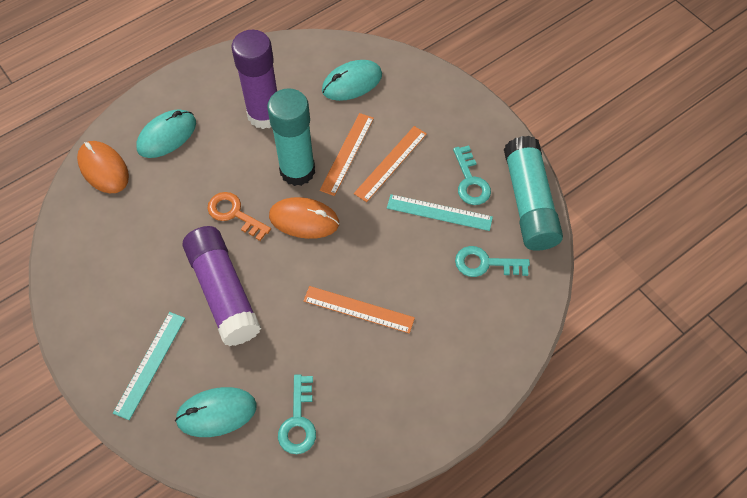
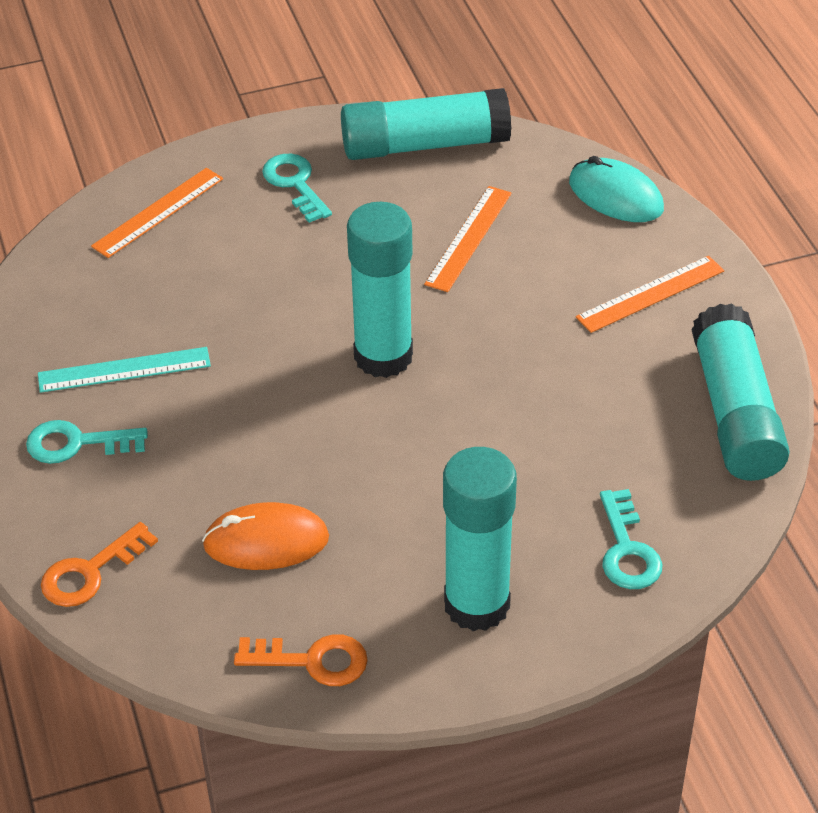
orange key: [207,192,271,241] = 1 -> [41,522,158,607] [234,634,368,686] = 2
orange mouse: [77,141,129,193] [269,197,339,239] = 2 -> [202,502,329,570] = 1
purple glue stick: [182,226,261,346] [232,30,277,129] = 2 -> none = 0
turquoise glue stick: [267,88,315,186] [504,136,563,251] = 2 -> [341,88,512,160] [347,202,413,378] [443,447,517,631] [691,303,790,481] = 4
turquoise mouse: [136,109,196,158] [175,387,257,437] [322,60,382,101] = 3 -> [569,156,664,222] = 1
turquoise ruler: [113,312,185,420] [387,194,493,231] = 2 -> [38,347,211,393] = 1

